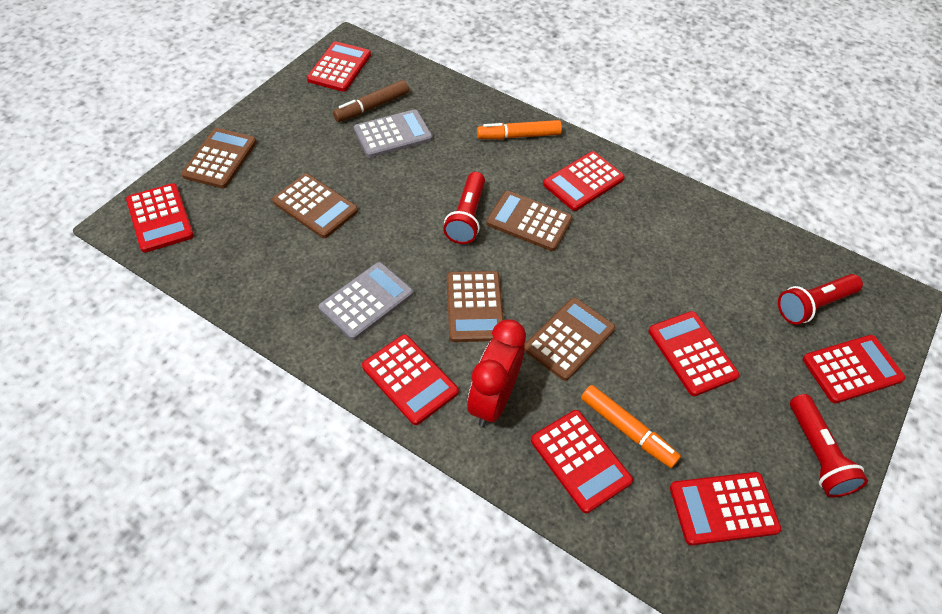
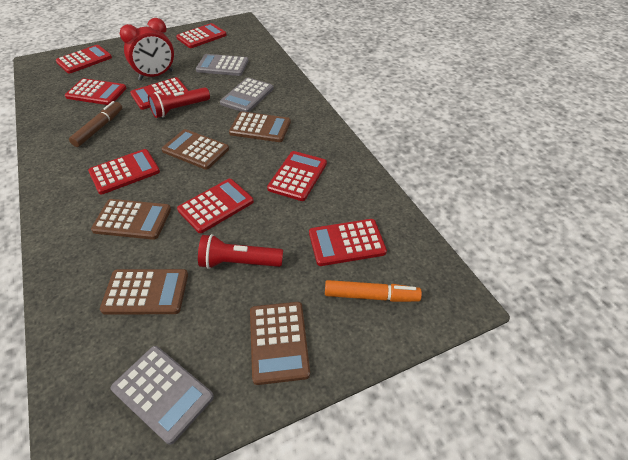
grey calculator: [319,262,413,340] [354,109,433,158] = 2 -> [111,346,214,445] [196,54,249,76] [220,78,274,112] = 3
orange marker: [477,120,562,139] [581,385,681,468] = 2 -> [325,280,422,302] = 1
red flashlight: [443,172,485,244] [778,274,863,325] [790,394,868,497] = 3 -> [148,87,210,118] [198,234,283,269] = 2

